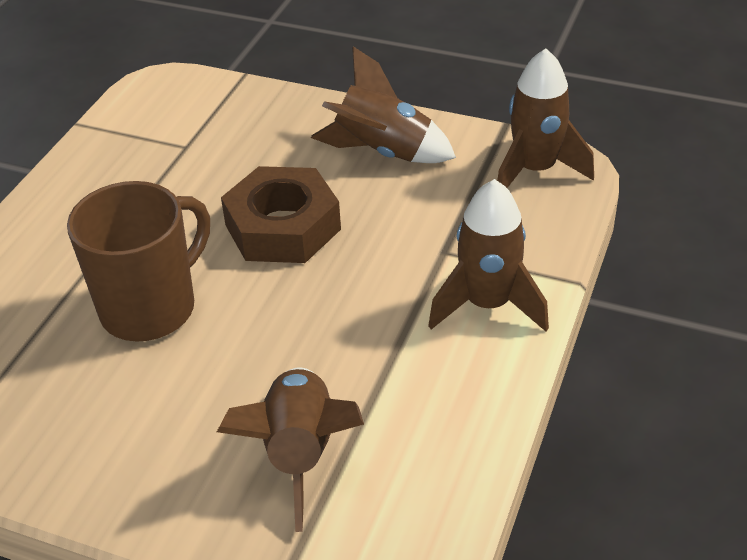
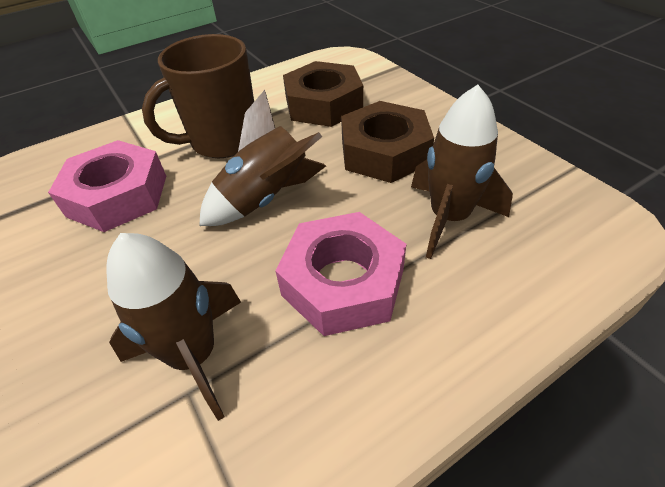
brown nut: [221,166,341,263] = 1 -> [283,61,363,127] [341,101,434,183] = 2
brown rocket: [217,367,364,532] [311,46,456,163] [428,179,549,331] [497,48,594,188] = 4 -> [106,233,241,421] [199,90,326,226] [411,85,513,259] = 3
pink nut: none = 0 -> [48,140,166,232] [276,212,406,336] = 2

